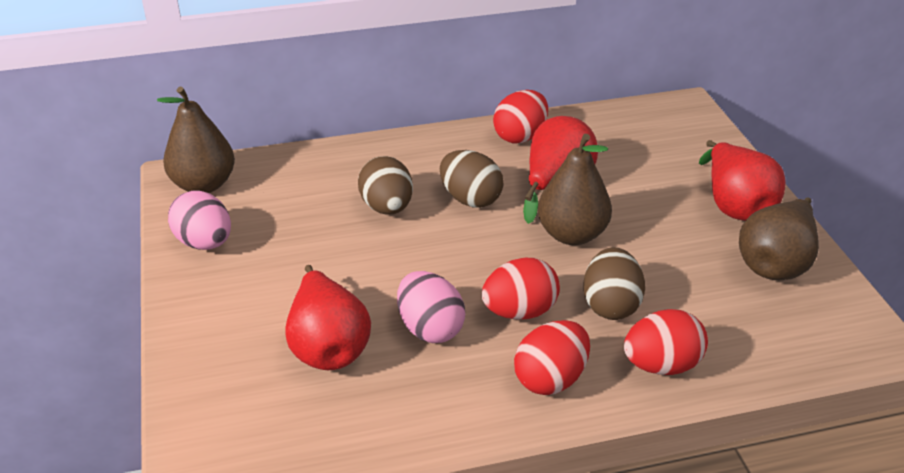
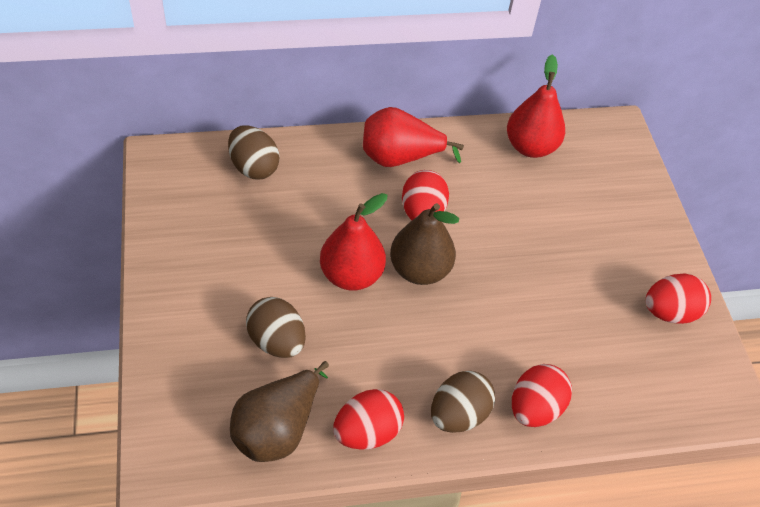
brown pear: [157,87,235,193] [538,134,612,245] [739,197,819,280] = 3 -> [230,361,329,462] [390,203,459,285] = 2
pink egg: [168,191,231,250] [397,271,465,343] = 2 -> none = 0

